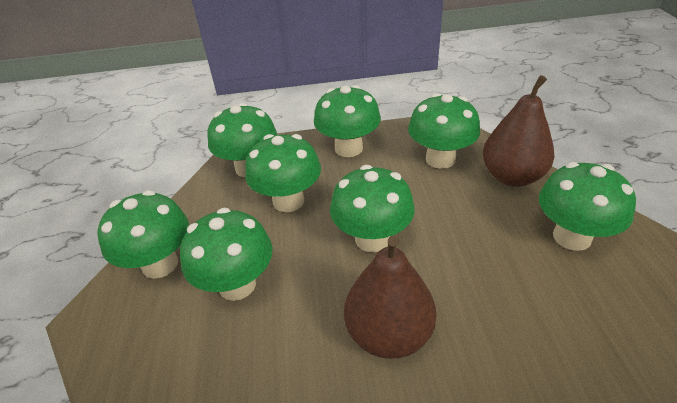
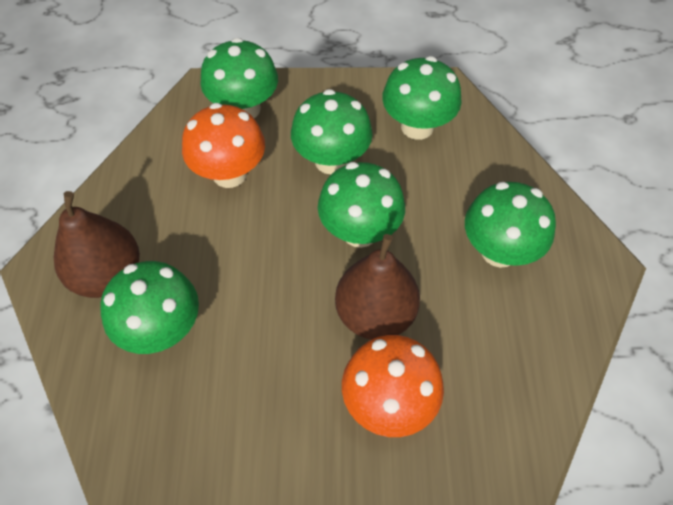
green mushroom: [97,190,189,279] [180,208,273,301] [207,103,277,177] [245,134,321,212] [314,85,381,157] [330,165,415,252] [408,93,480,169] [539,162,636,251] = 8 -> [100,261,199,354] [200,38,278,118] [291,89,372,174] [318,162,405,248] [382,56,461,140] [465,182,556,268] = 6
orange mushroom: none = 0 -> [182,103,265,188] [342,335,444,437] = 2

